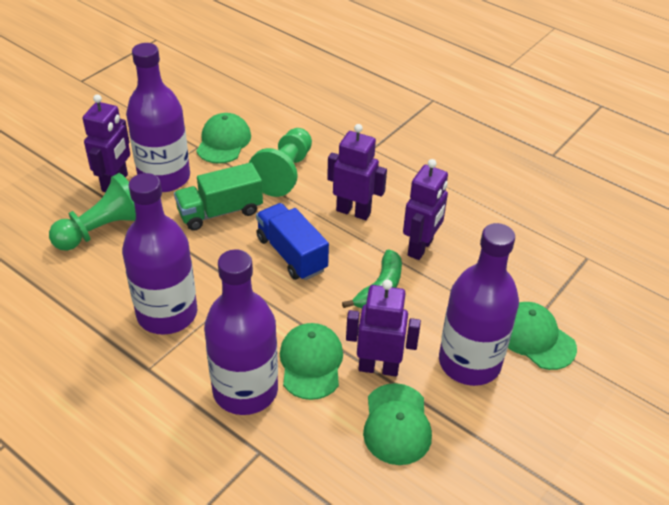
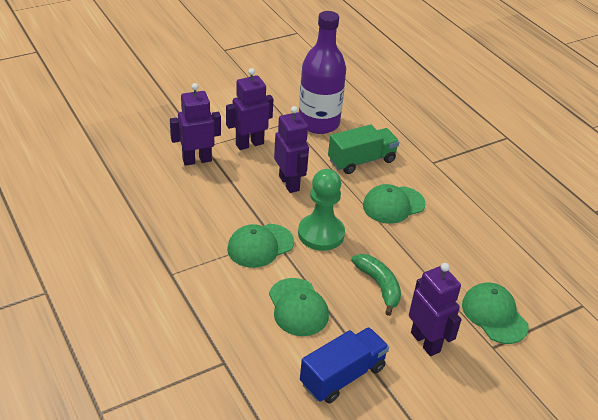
green pawn: [49,173,136,251] [249,128,312,197] = 2 -> [298,169,345,251] = 1
purple bottle: [122,173,197,335] [126,43,190,192] [204,249,278,415] [439,223,519,386] = 4 -> [299,11,346,134] = 1

